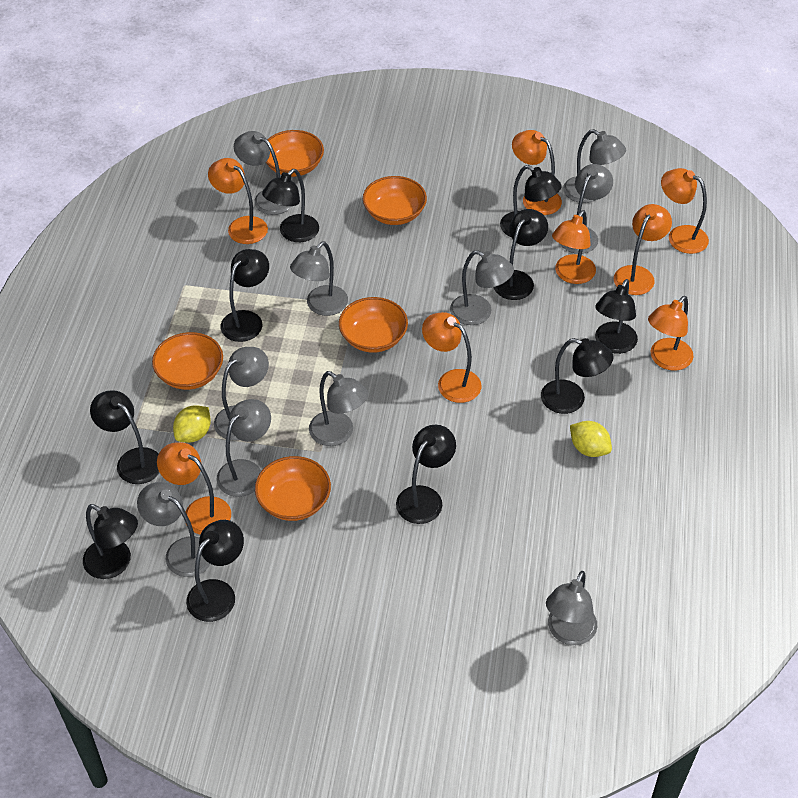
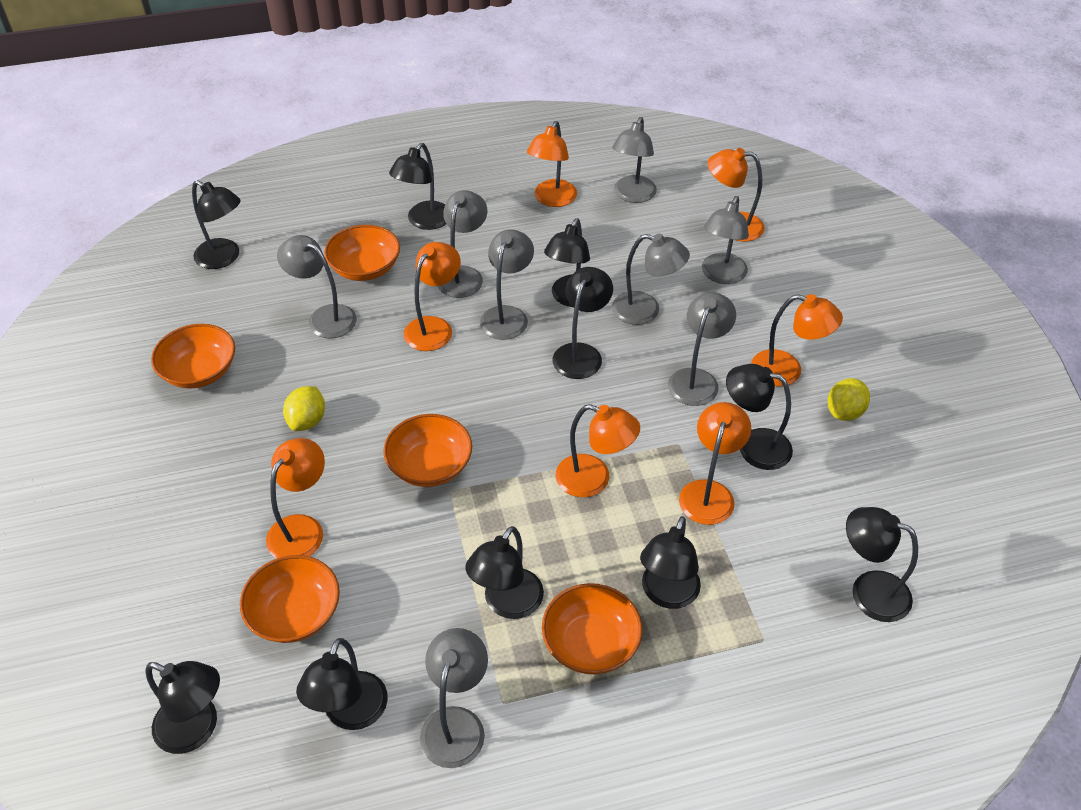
grey lamp: [137,482,211,577] [214,347,269,441] [216,399,271,497] [234,131,291,215] [290,241,348,316] [309,371,368,446] [450,250,514,325] [546,571,597,645] [560,164,613,254] [563,129,626,203] = 10 -> [277,235,357,338] [420,628,488,768] [438,190,487,298] [480,229,534,340] [612,117,657,203] [612,234,690,325] [668,292,736,406] [702,196,749,284] = 8
orange lamp: [157,442,231,535] [208,158,268,244] [422,312,482,403] [512,130,562,215] [552,210,596,284] [614,204,672,295] [648,296,693,371] [661,168,709,254] = 8 -> [266,438,325,558] [404,242,461,351] [527,121,577,207] [556,404,640,497] [679,402,751,525] [708,148,765,242] [751,294,843,386] = 7

